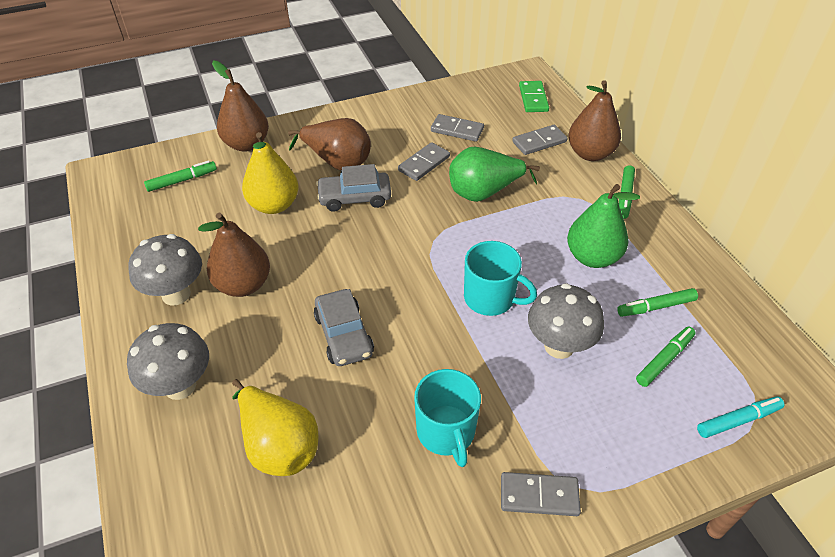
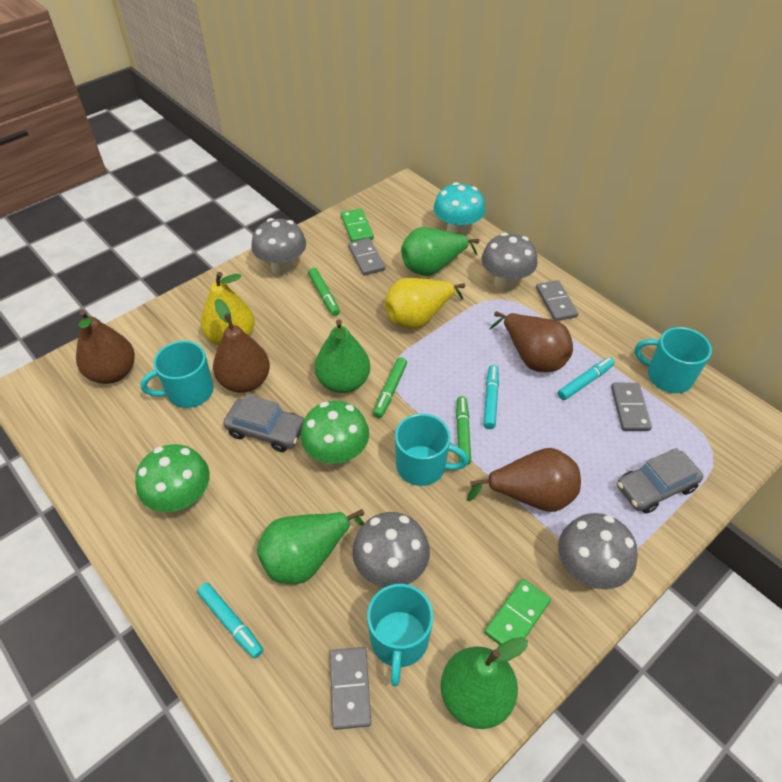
green domino: [519,81,549,112] = 1 -> [341,209,374,242] [484,579,551,645] = 2
green marker: [144,160,217,192] [617,288,698,317] [619,165,635,219] [636,327,696,387] = 4 -> [308,268,340,316] [373,357,407,418] [456,396,471,465] = 3
green mushroom: none = 0 -> [135,444,210,513] [300,401,369,467] = 2
green pear: [449,147,540,202] [567,184,640,268] = 2 -> [257,509,364,584] [315,319,370,393] [401,227,479,276] [441,637,528,729] = 4
grey mushroom: [127,323,209,400] [128,234,202,305] [528,283,604,359] = 3 -> [251,218,306,276] [352,512,430,588] [481,233,538,292] [558,513,638,590] = 4
turquoise marker: [697,397,784,438] = 1 -> [197,583,263,659] [484,365,499,429] [558,357,615,400] = 3
turquoise mug: [414,369,481,467] [464,241,537,316] = 2 -> [140,341,214,408] [367,584,434,687] [395,414,469,486] [635,327,712,393] = 4
turquoise mushroom: none = 0 -> [433,182,485,236] = 1

